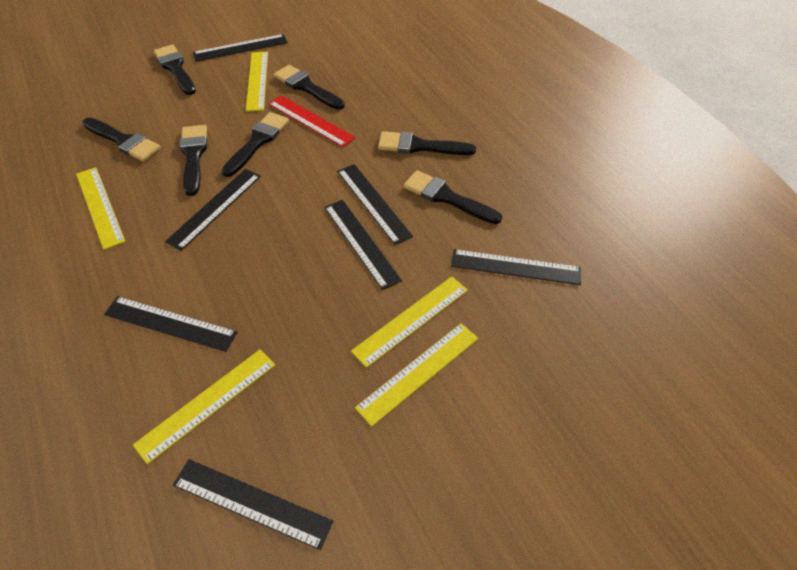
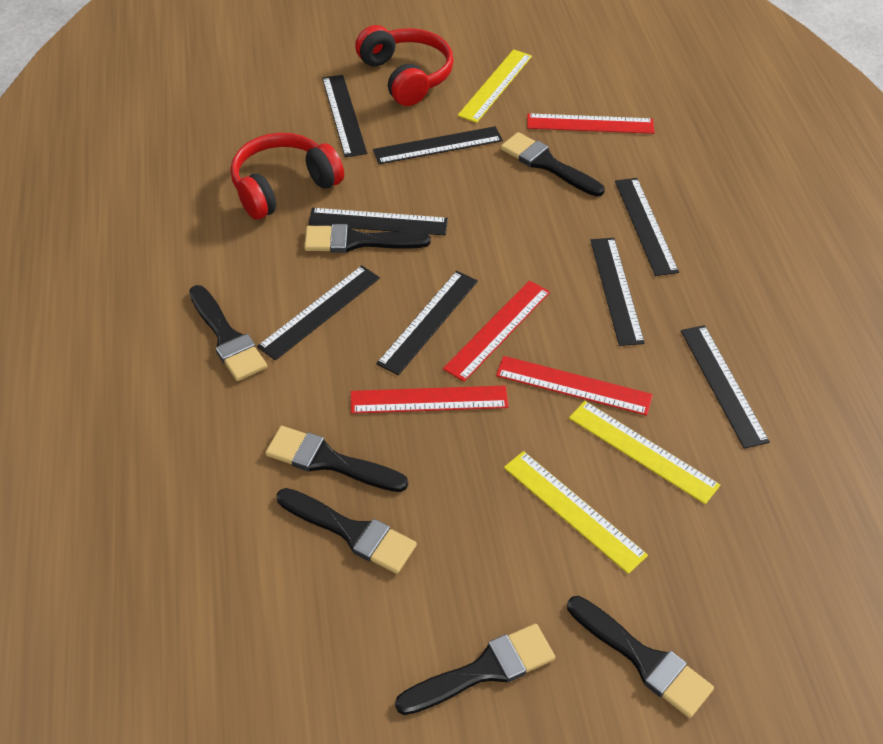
black ruler: [104,296,237,352] [165,169,261,251] [173,459,333,550] [193,34,288,62] [324,200,402,290] [337,164,413,245] [451,249,581,285] = 7 -> [257,265,380,360] [308,208,448,235] [322,75,367,157] [373,126,503,164] [376,271,478,375] [590,238,645,346] [615,178,679,276] [681,325,770,449] = 8
red headphones: none = 0 -> [230,133,344,220] [355,25,454,106] = 2
red ruler: [269,95,356,147] = 1 -> [351,385,509,414] [443,280,550,382] [496,356,653,416] [527,113,655,134] = 4
yellow ruler: [76,167,125,250] [133,349,275,464] [246,52,268,111] [351,277,468,368] [355,323,478,426] = 5 -> [458,49,532,123] [504,451,648,574] [569,401,720,504] = 3

